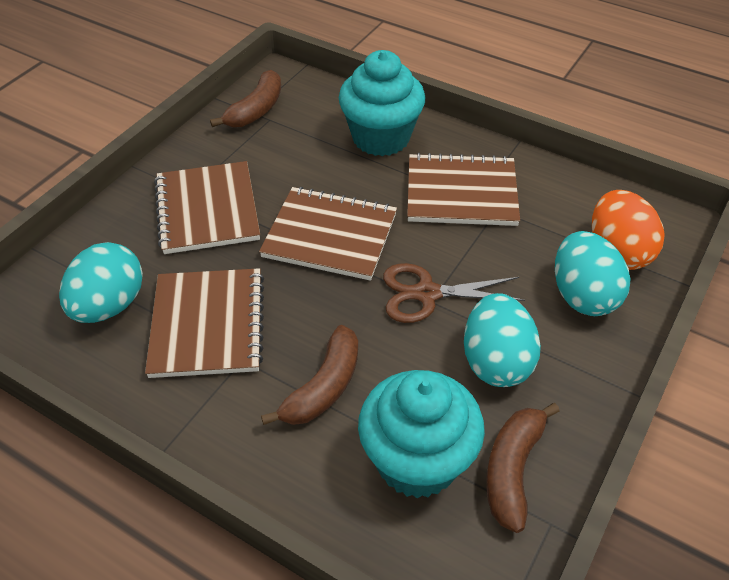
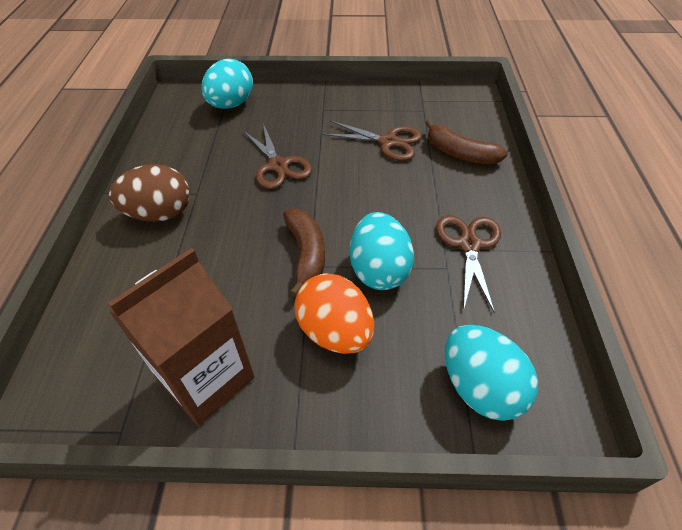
brown banana: [210,70,281,127] [261,325,358,425] [486,403,560,533] = 3 -> [283,208,325,297] [425,120,508,165] = 2
brown carton: none = 0 -> [108,248,255,426] = 1
brown egg: none = 0 -> [109,164,190,222] = 1
brown notebook: [145,268,264,378] [154,161,260,254] [259,187,397,281] [407,153,520,226] = 4 -> none = 0
brown scissors: [383,263,525,323] = 1 -> [243,124,312,189] [322,121,422,161] [436,215,501,314] = 3
turquoise cupcake: [339,50,425,156] [358,370,485,498] = 2 -> none = 0

